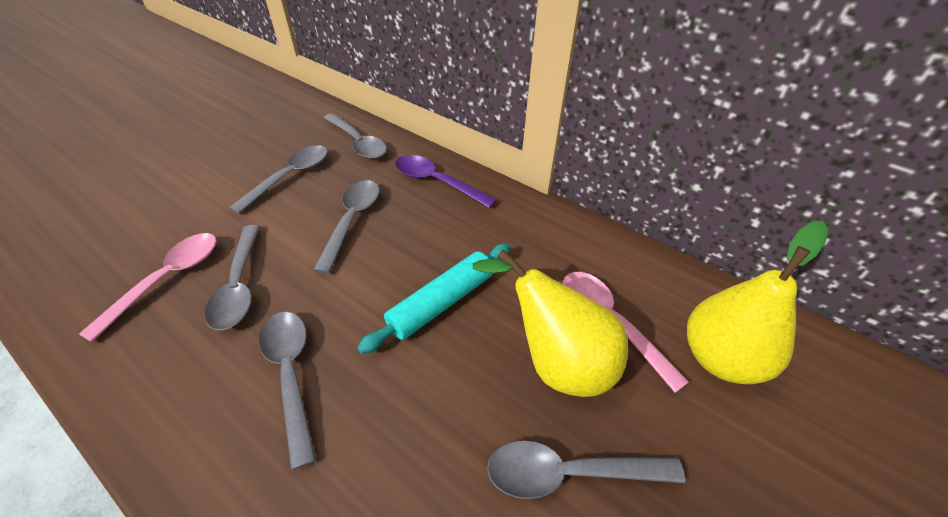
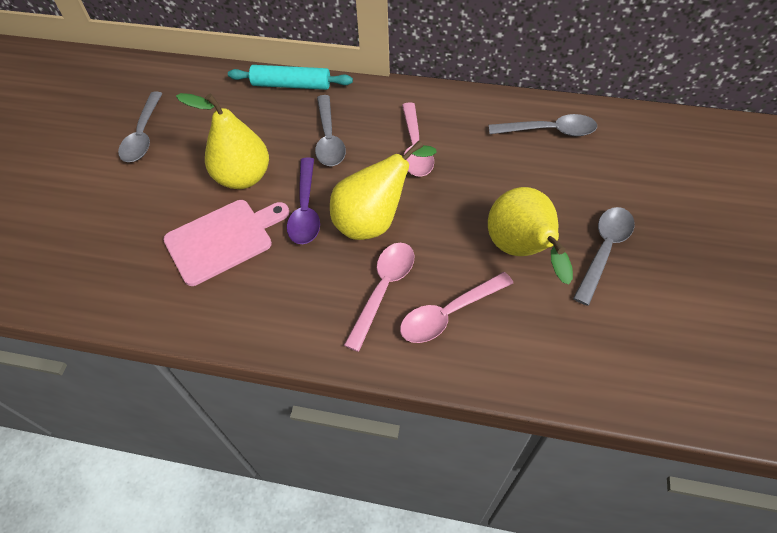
grey spoon: [204,225,260,330] [229,145,328,214] [259,312,317,470] [313,180,379,274] [324,113,387,159] [487,441,685,499] = 6 -> [118,92,163,162] [315,95,346,166] [489,114,597,136] [573,207,635,306] = 4
pink cutting board: none = 0 -> [163,200,289,286] = 1
pink spoon: [79,233,217,342] [563,272,689,393] = 2 -> [344,243,415,352] [400,272,513,343] [402,102,434,177] = 3
yellow pear: [472,250,628,397] [687,221,828,384] = 2 -> [176,93,269,189] [330,141,437,240] [488,187,573,284] = 3

